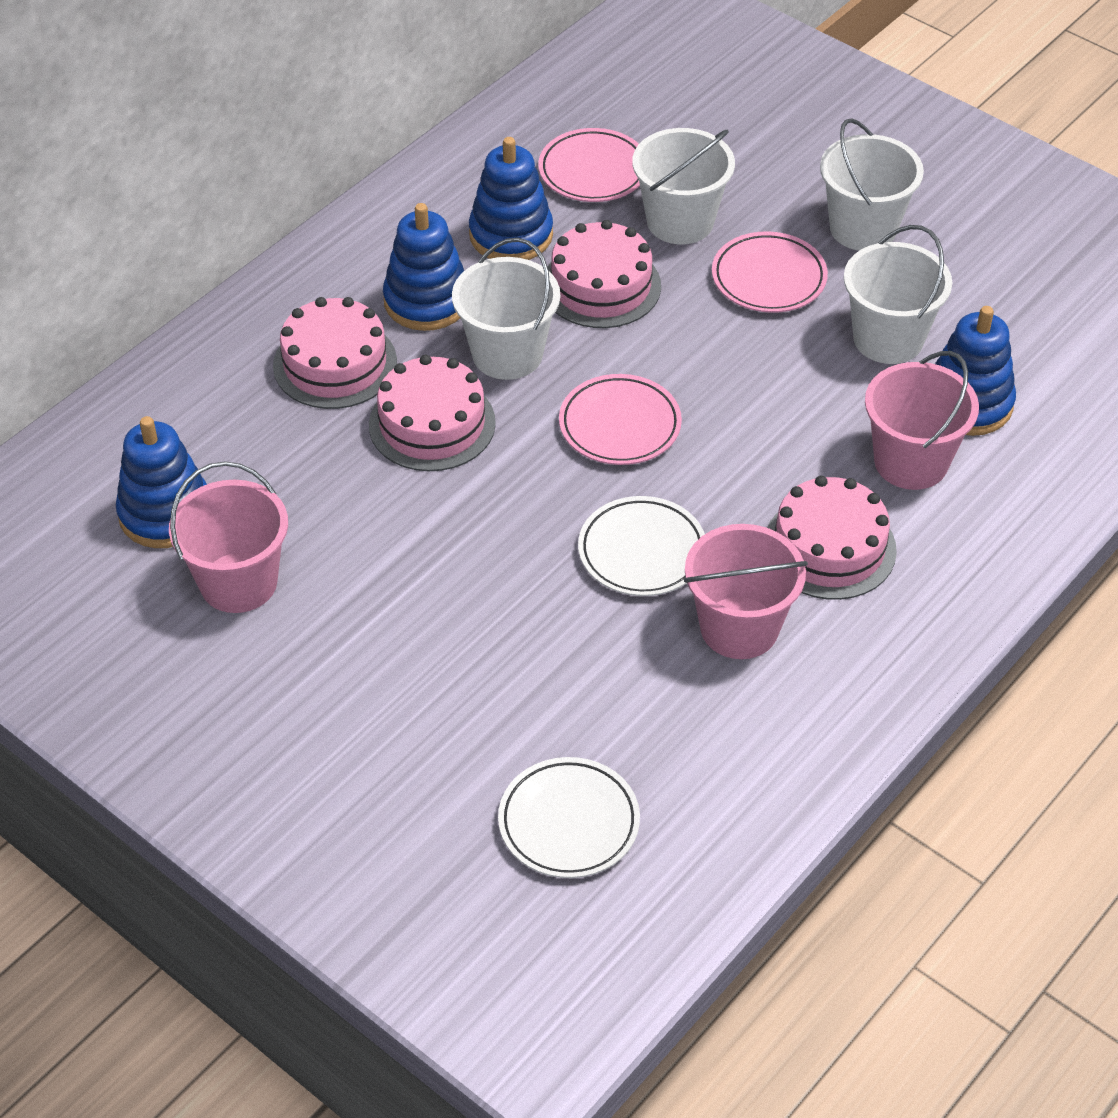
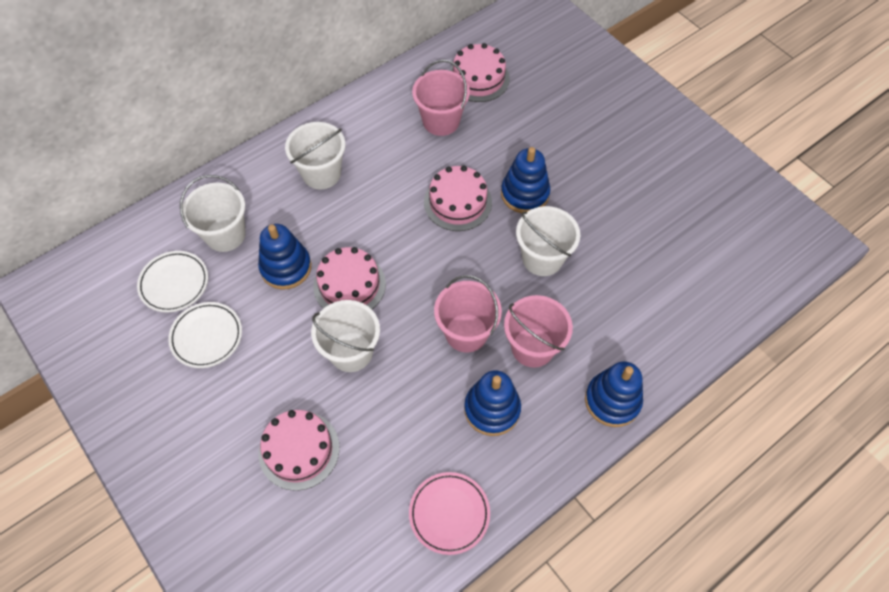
pink plate: [538,128,640,202] [559,374,682,465] [712,231,828,313] = 3 -> [409,472,490,555] = 1

